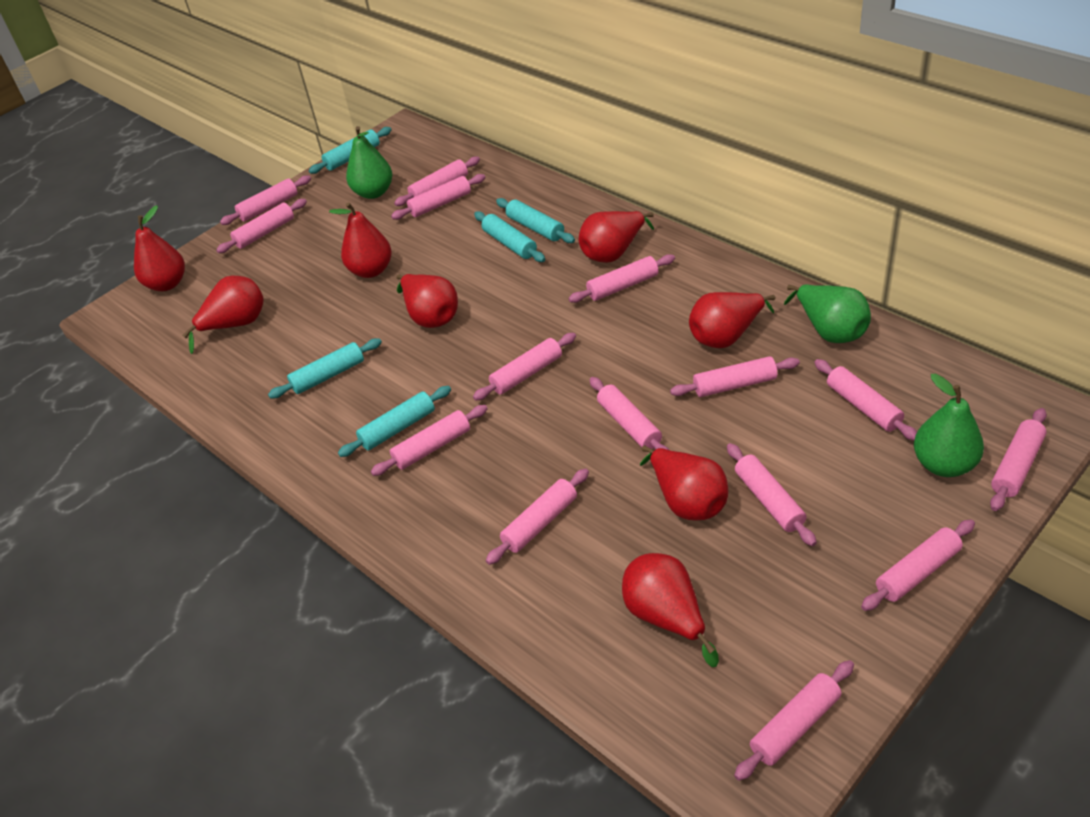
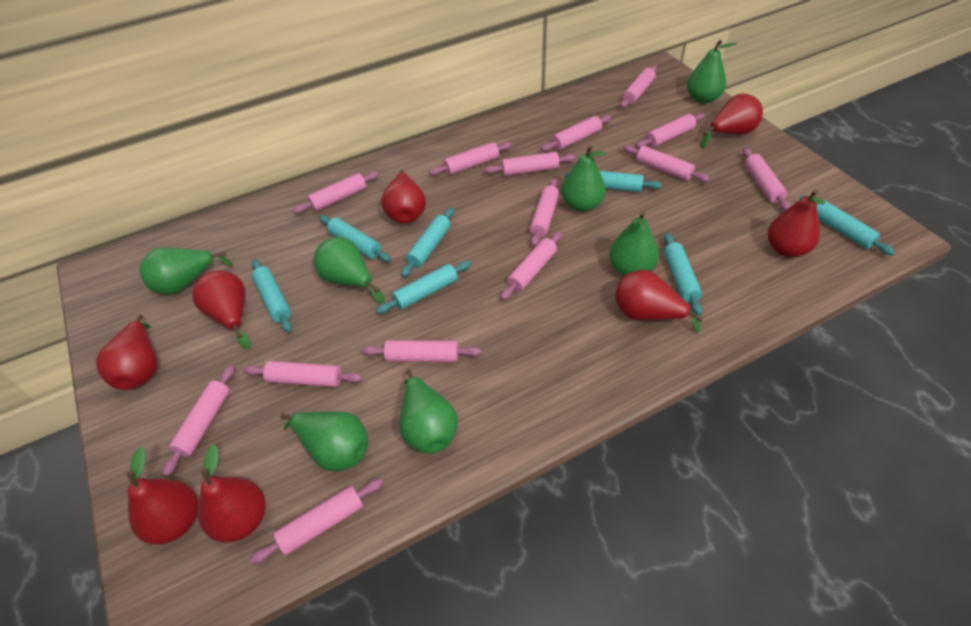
green pear: [346,126,392,199] [784,284,871,343] [914,374,984,477] = 3 -> [139,248,233,295] [281,412,368,471] [314,237,385,304] [400,370,458,454] [561,145,606,212] [609,211,659,276] [687,40,737,104] = 7
pink rolling pin: [216,199,307,253] [220,176,311,225] [371,405,488,476] [391,174,485,220] [394,157,480,206] [473,333,576,401] [486,468,589,565] [568,254,675,303] [590,377,669,450] [670,356,800,397] [727,443,817,546] [734,660,854,781] [814,359,917,440] [861,520,975,611] [990,408,1047,511] = 15 -> [162,365,234,477] [244,361,362,387] [250,478,383,564] [293,171,380,214] [362,340,481,362] [429,142,512,176] [484,152,576,176] [501,231,562,300] [530,178,559,247] [541,115,612,152] [620,65,657,108] [623,145,710,182] [636,113,705,148] [743,148,790,211] = 14
turquoise rolling pin: [268,338,382,399] [309,127,392,174] [338,386,451,457] [474,211,545,262] [496,198,575,243] = 5 -> [252,259,292,332] [319,215,391,262] [376,261,472,314] [401,207,454,277] [565,171,662,192] [664,233,703,316] [800,195,895,255] = 7

